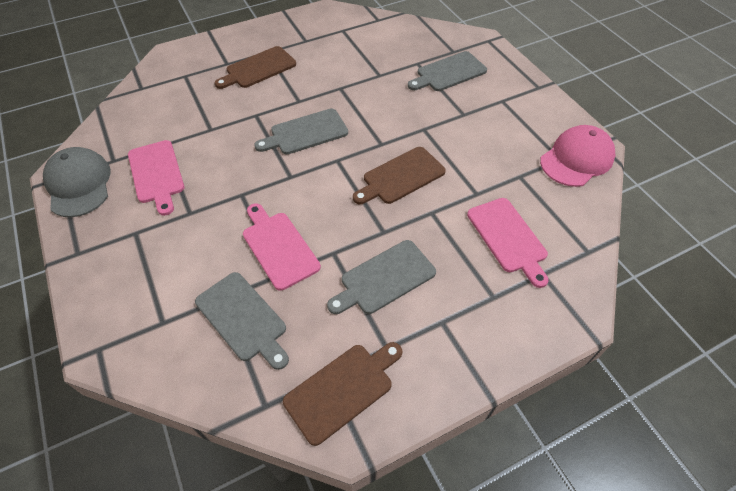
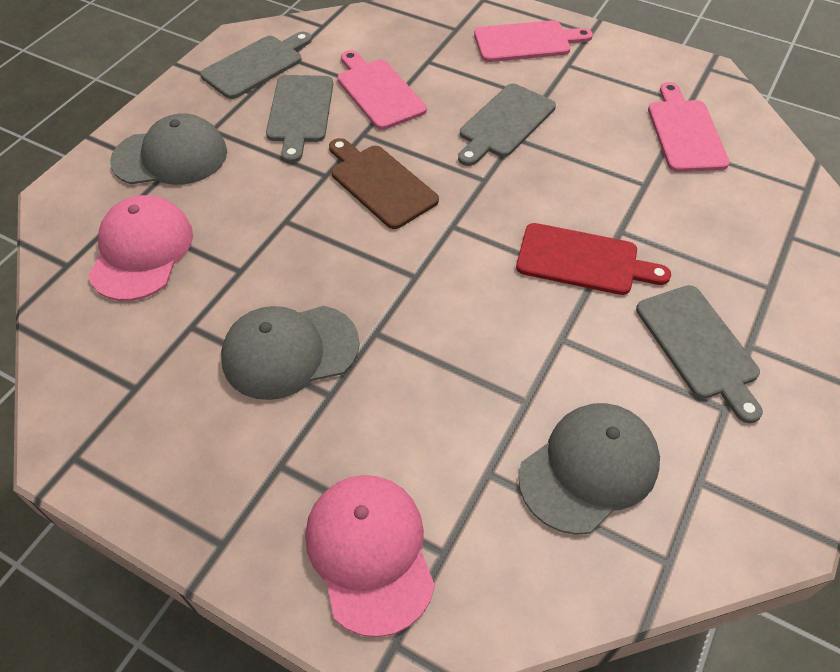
brown cutting board: [214,46,296,89] [283,342,402,446] [353,147,446,204] = 3 -> [329,138,439,229] = 1
grey cap: [43,147,111,217] = 1 -> [110,113,227,185] [221,306,360,400] [518,403,660,535] = 3
pink cap: [540,125,615,187] = 1 -> [88,195,193,301] [305,475,435,637] = 2
red cutting board: none = 0 -> [516,223,671,295] = 1

